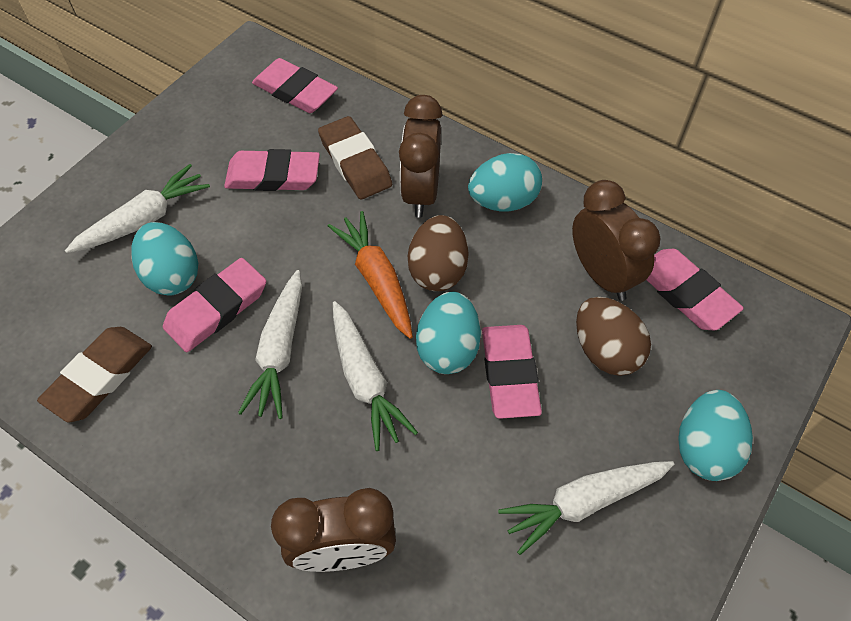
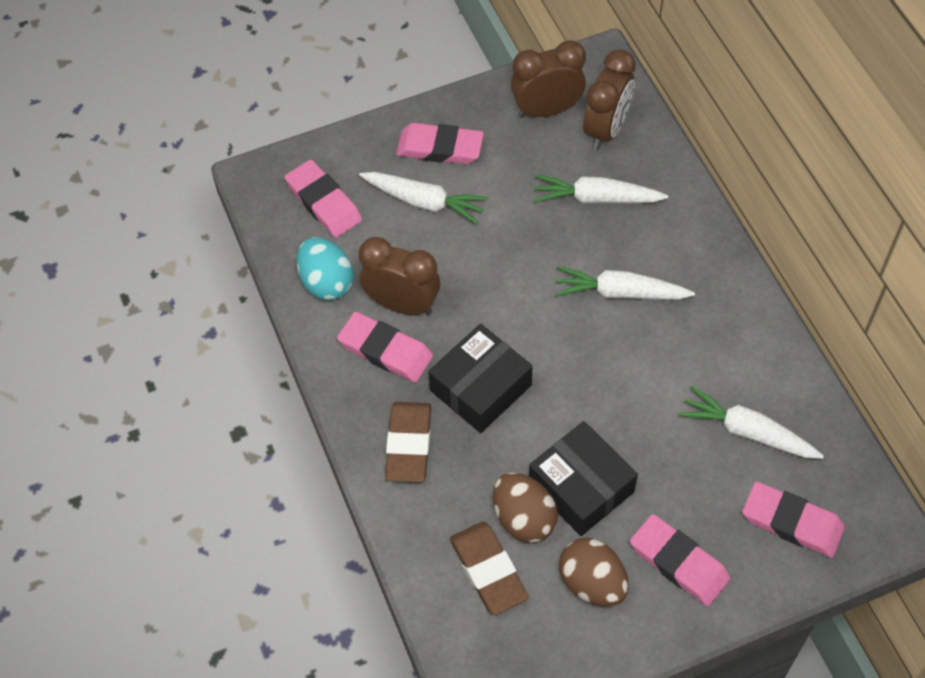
black box: none = 0 -> [428,324,533,433] [529,421,638,536] = 2
orange carrot: [328,211,413,339] = 1 -> none = 0
turquoise egg: [131,222,198,296] [416,292,481,374] [468,153,542,211] [678,390,753,481] = 4 -> [297,237,354,301] = 1

